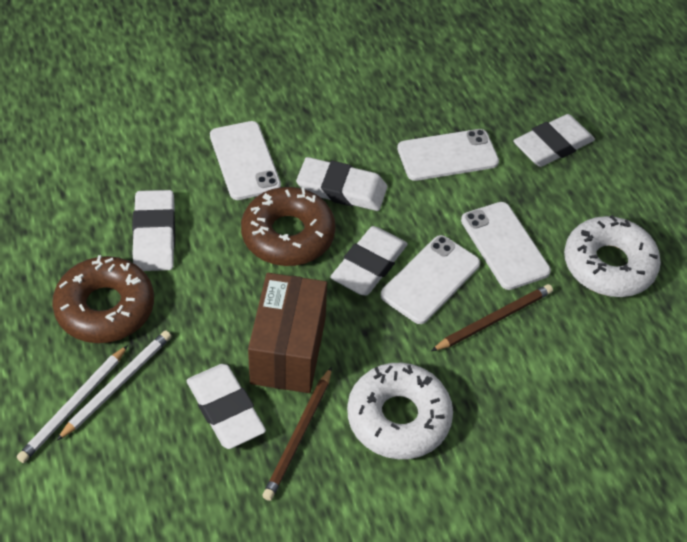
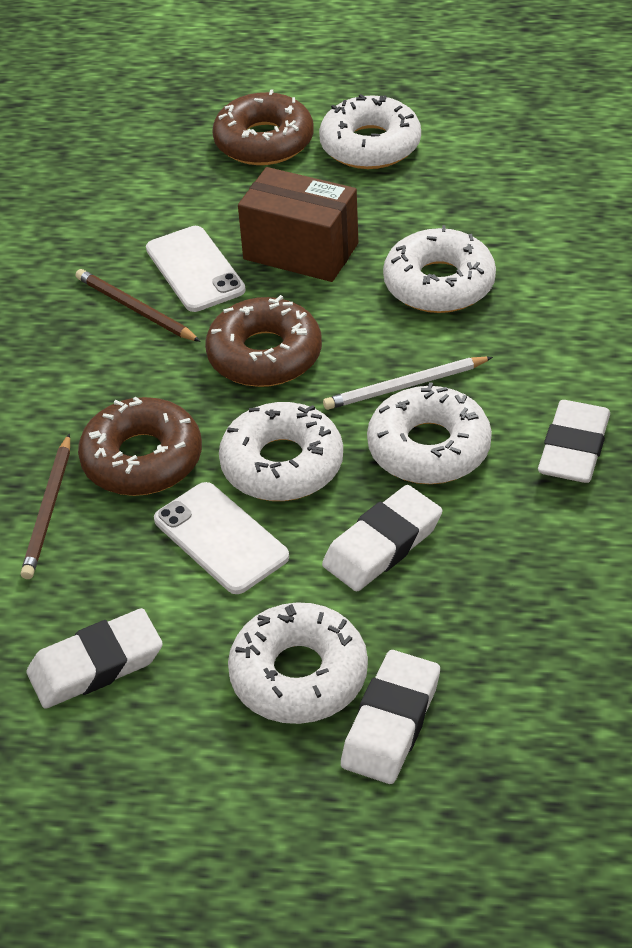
brown donut: [52,255,154,343] [241,187,336,266] = 2 -> [78,396,202,496] [205,295,322,387] [212,89,314,165] = 3
white donut: [347,363,453,459] [564,215,661,297] = 2 -> [219,402,343,501] [228,602,368,724] [319,94,421,169] [367,382,492,484] [383,225,496,313] = 5
white eraser: [132,190,175,271] [187,364,266,449] [296,157,387,211] [330,226,408,296] [513,114,595,167] = 5 -> [26,608,163,709] [322,485,442,591] [341,650,440,784] [538,400,610,483] = 4
white pencil: [17,345,128,463] [56,331,171,441] = 2 -> [323,357,493,410] = 1
white phone: [210,121,281,200] [380,235,480,324] [397,129,499,181] [461,202,551,290] = 4 -> [146,226,246,312] [154,482,289,594] = 2

